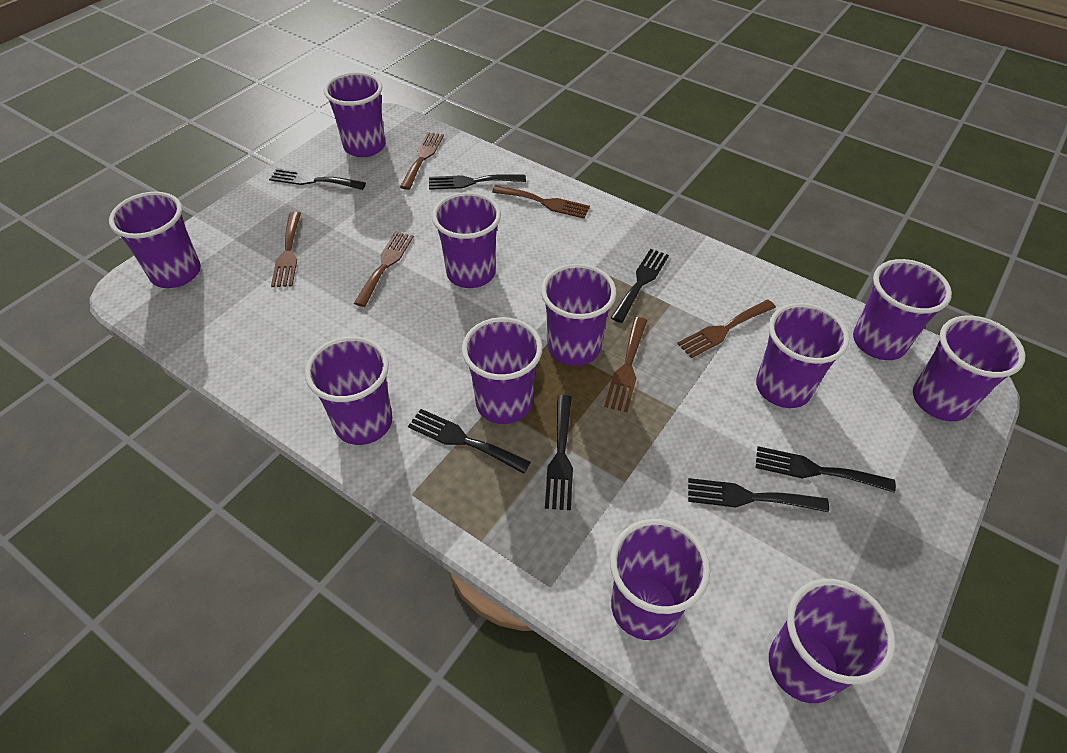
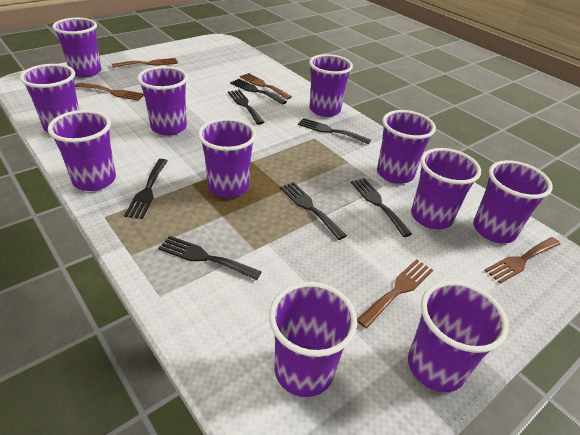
brown fork: [271,212,301,287] [354,231,414,307] [400,132,444,190] [492,185,590,219] [604,317,647,412] [677,300,776,358] = 6 -> [75,83,144,101] [112,58,178,68] [240,73,292,100] [357,259,433,328] [484,237,561,284] = 5

